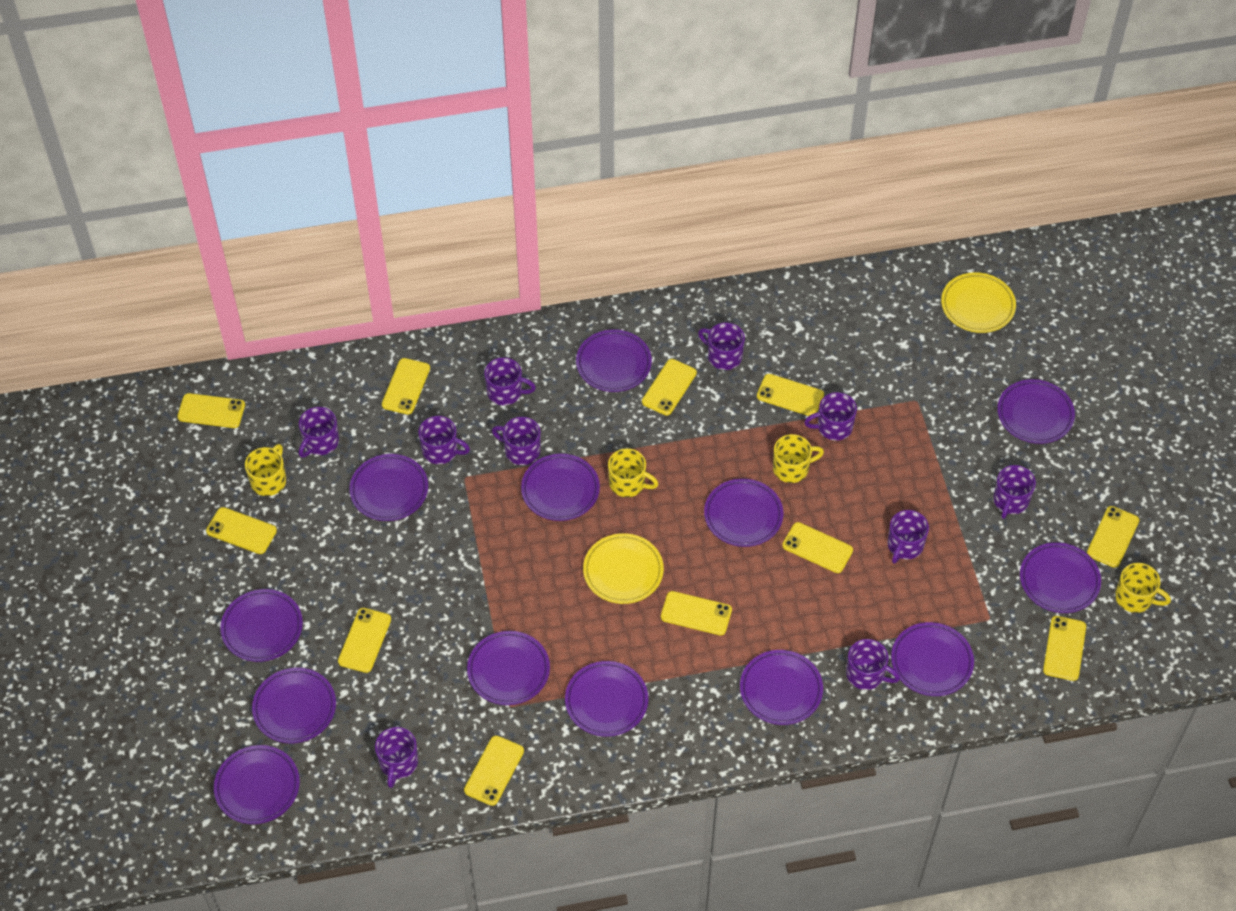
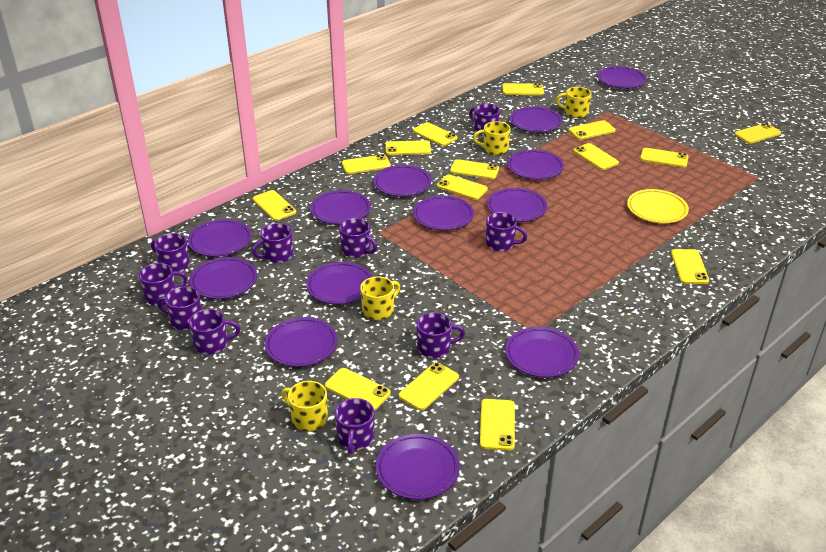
yellow phone: [177,393,245,428] [206,507,277,554] [338,608,391,673] [382,358,430,415] [464,736,524,806] [642,359,697,415] [661,591,732,635] [757,374,824,416] [782,522,853,573] [1043,616,1086,681] [1087,506,1139,568] = 11 -> [253,190,296,221] [325,368,391,411] [342,154,391,174] [385,140,431,155] [399,362,459,410] [413,122,457,146] [437,174,488,200] [450,159,499,179] [480,399,515,451] [502,83,544,95] [569,120,616,140] [573,143,619,170] [640,148,689,168] [671,249,709,284] [735,123,781,144] = 15
yellow plate: [583,533,664,604] [941,272,1016,333] = 2 -> [627,189,689,223] = 1

